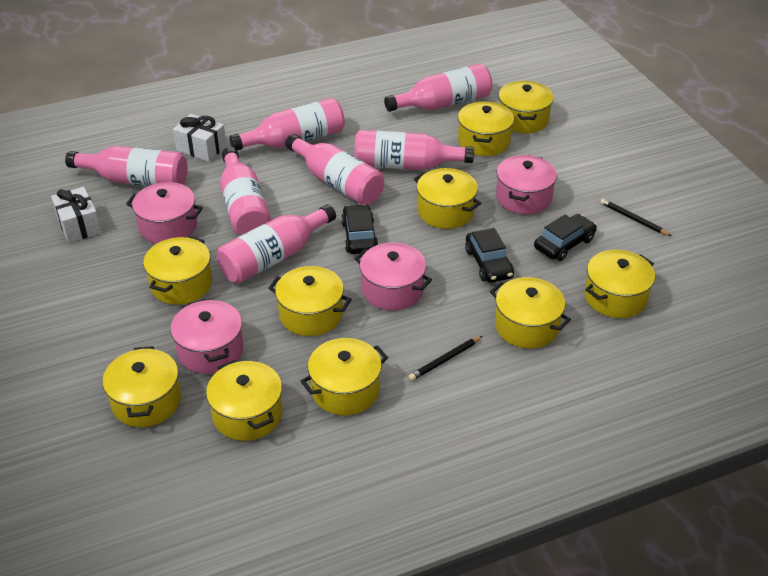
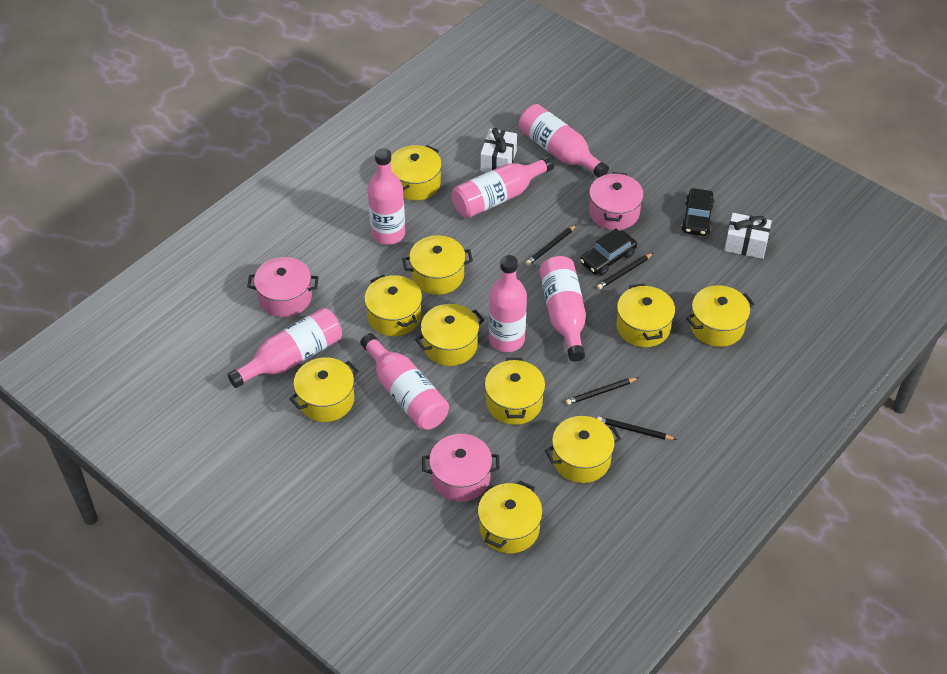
black car: [341,204,379,254] [465,228,514,283] [534,214,597,261] = 3 -> [580,228,637,275] [681,188,715,236] = 2
black pencil: [408,336,482,381] [600,199,672,236] = 2 -> [526,225,576,265] [566,378,638,405] [597,253,653,289] [597,417,677,440] = 4
pink pot: [126,182,203,244] [170,299,243,374] [355,243,432,310] [496,155,557,214] = 4 -> [247,257,319,317] [422,434,500,502] [589,172,644,230] = 3

